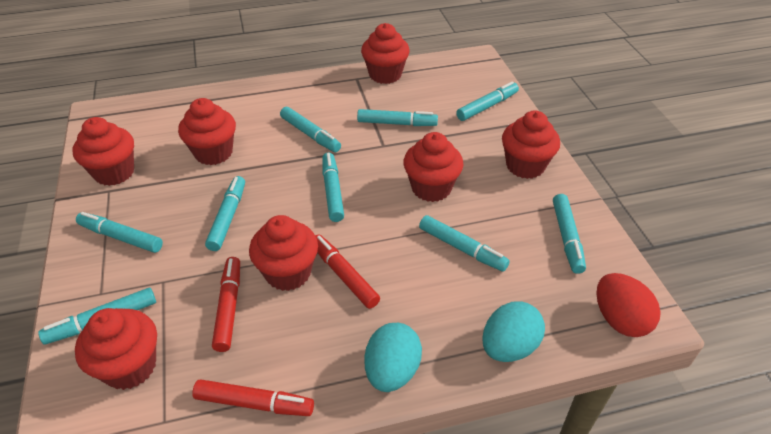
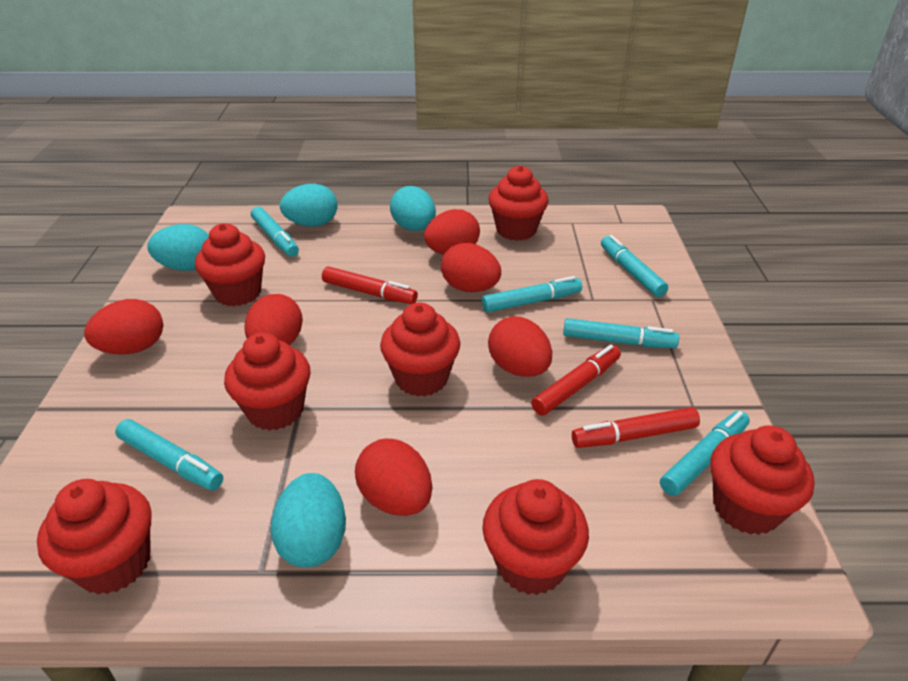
red egg: [596,273,661,337] = 1 -> [84,299,163,355] [244,294,303,345] [355,439,432,516] [424,209,480,254] [441,243,501,292] [488,317,552,377] = 6
turquoise egg: [364,323,422,392] [482,301,545,362] = 2 -> [147,224,209,271] [271,473,346,567] [280,184,337,227] [390,186,436,231] = 4
turquoise marker: [38,288,156,344] [76,212,163,253] [205,176,245,251] [280,107,341,152] [322,153,344,222] [357,109,438,126] [419,215,510,272] [456,81,519,121] [553,194,586,274] = 9 -> [115,419,223,491] [251,207,299,257] [482,276,582,312] [563,318,679,348] [601,235,668,297] [660,411,750,496] = 6

